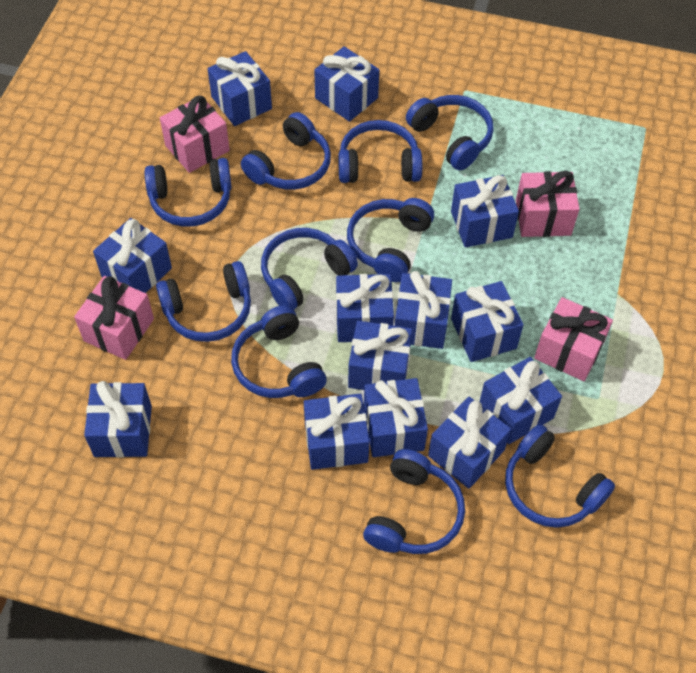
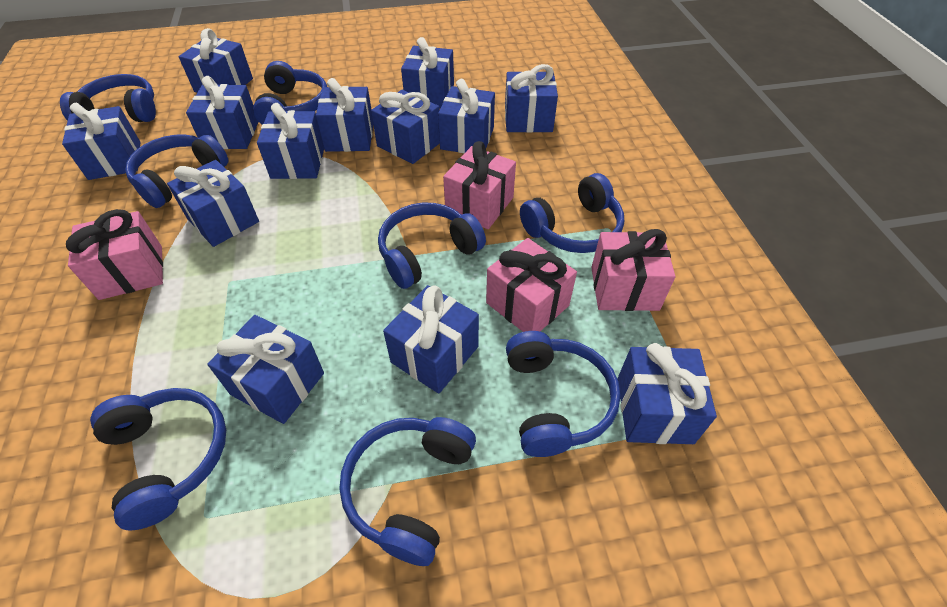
blue headphones: [144,158,231,227] [156,261,251,342] [231,305,327,398] [241,112,331,190] [261,228,358,310] [338,120,422,183] [347,198,434,282] [363,449,465,554] [406,95,494,170] [505,424,615,528] = 10 -> [60,74,156,122] [90,388,226,530] [125,135,228,208] [253,61,327,124] [339,417,476,566] [378,203,486,289] [506,331,621,457] [520,173,624,253] = 8

